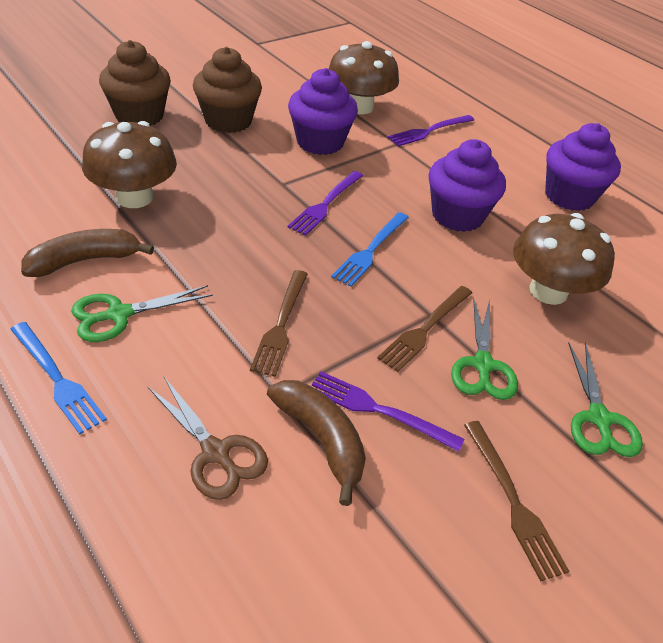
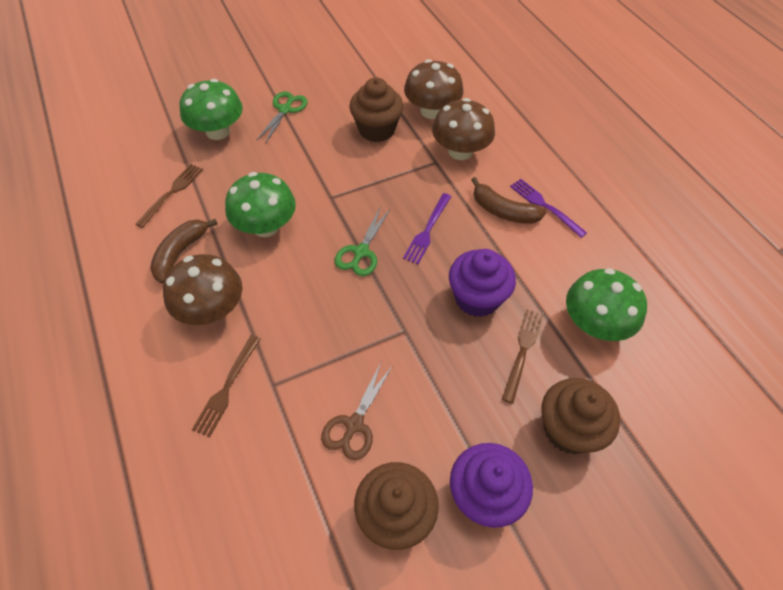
blue fork: [10,322,107,435] [331,212,409,287] = 2 -> none = 0
brown cupcake: [99,40,171,126] [193,47,262,133] = 2 -> [350,77,404,142] [354,462,439,550] [542,378,620,454] = 3
green mushroom: none = 0 -> [179,79,243,140] [225,172,296,237] [566,268,647,341] = 3
green scissors: [71,285,213,342] [451,298,518,400] [568,342,643,457] = 3 -> [256,92,308,144] [335,208,390,276] = 2
purple cupcake: [288,68,358,155] [428,139,506,232] [545,123,621,211] = 3 -> [449,249,516,317] [450,443,533,528] = 2
purple fork: [287,171,363,236] [312,371,465,452] [388,115,474,146] = 3 -> [403,193,452,264] [510,179,587,238] = 2

